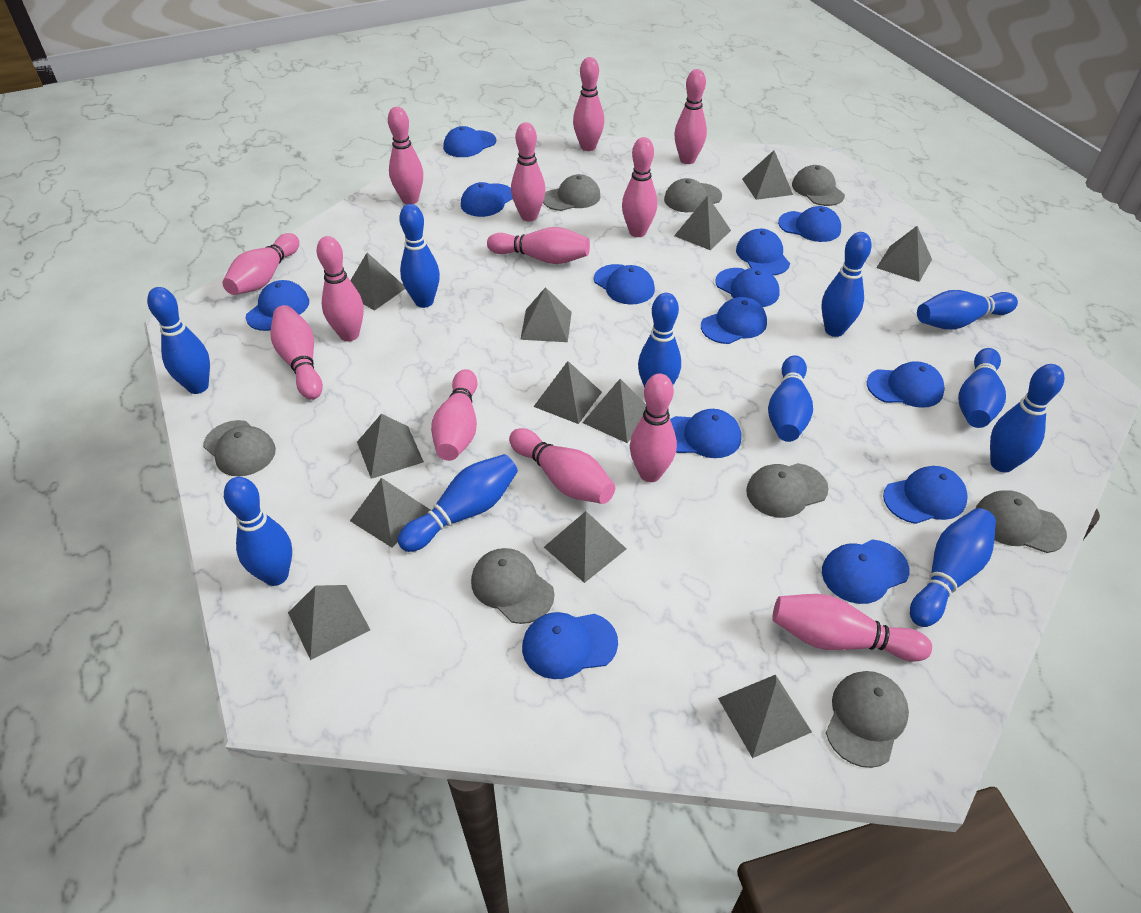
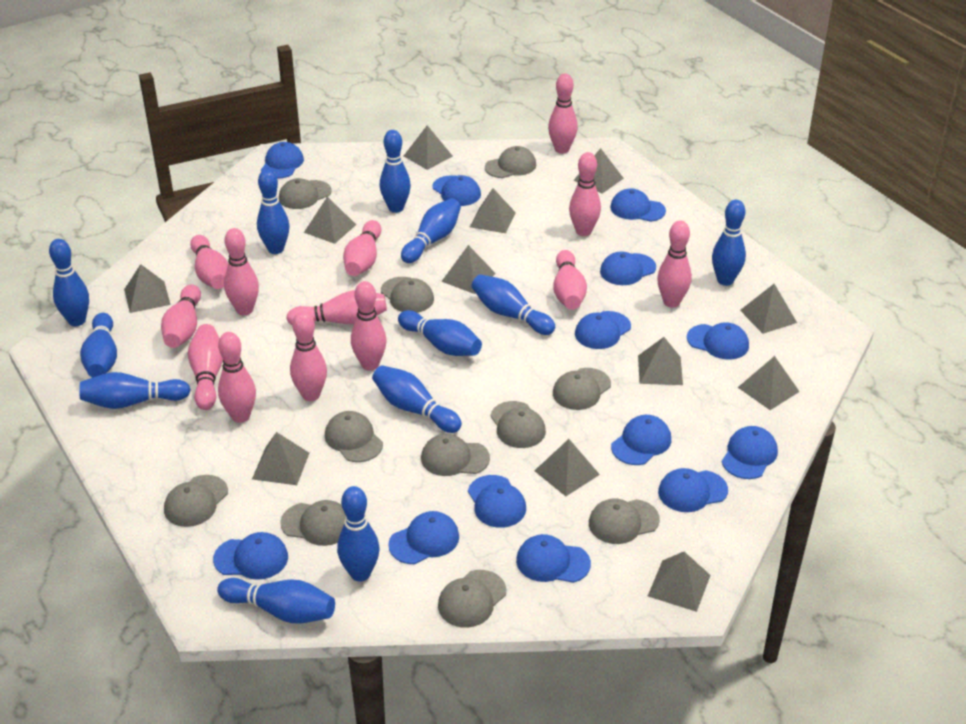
blue bowling pin: [147,287,210,394] [224,477,292,586] [398,454,518,552] [399,204,440,308] [638,293,681,388] [768,355,813,442] [821,232,872,337] [910,508,996,627] [917,290,1018,330] [958,348,1006,428] [990,364,1064,473] = 11 -> [49,239,89,326] [79,372,190,409] [80,313,117,378] [217,578,335,623] [257,169,290,254] [337,486,379,582] [372,365,462,433] [380,130,411,213] [398,310,482,356] [401,198,461,263] [472,274,555,335] [712,200,746,286] = 12
grey cap: [203,420,276,476] [471,548,554,624] [543,174,601,211] [664,178,722,212] [746,463,828,518] [792,165,845,206] [826,671,909,768] [975,490,1067,553] = 8 -> [164,475,228,527] [279,178,332,209] [280,500,346,546] [325,411,383,462] [381,277,434,313] [421,434,490,476] [438,570,506,628] [485,146,536,178] [490,401,546,448] [553,368,611,410] [589,498,660,544] = 11

